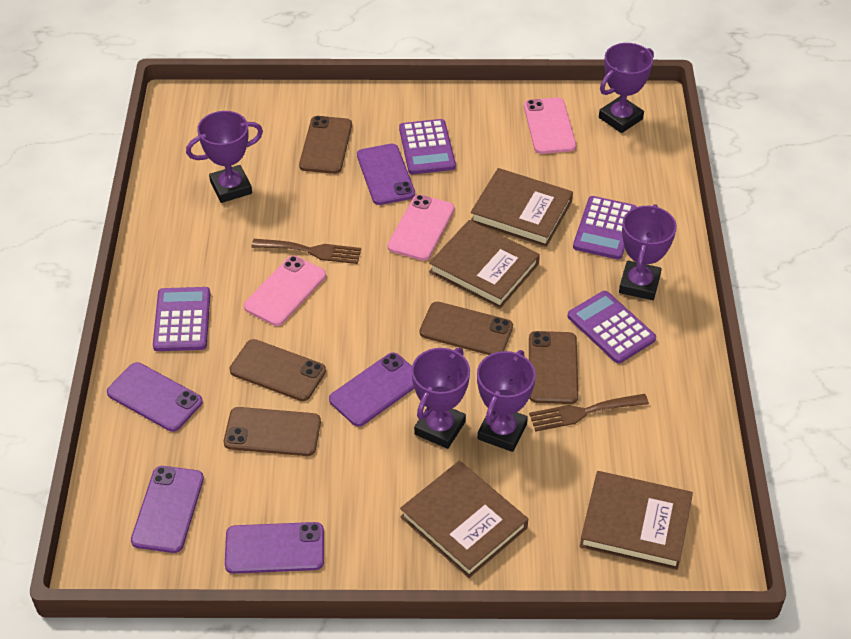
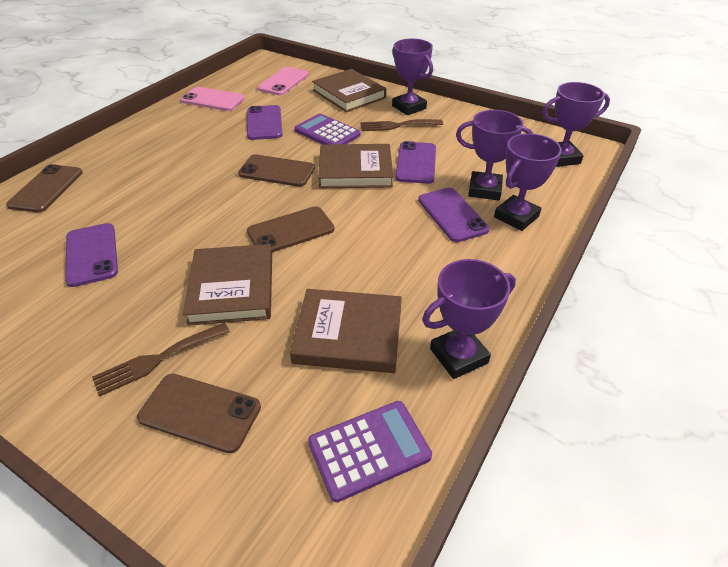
brown phone: [224,407,321,456] [230,339,326,401] [299,116,352,174] [420,302,513,355] [529,331,578,404] = 5 -> [6,164,83,212] [137,374,261,453] [238,154,315,187] [247,206,334,252] = 4
pink phone: [244,256,326,326] [387,195,455,261] [524,97,576,154] = 3 -> [181,87,245,111] [257,67,309,95] = 2
purple calculator: [153,287,211,351] [399,119,456,174] [568,291,656,364] [573,196,636,260] = 4 -> [294,114,361,144] [308,401,432,502] = 2
purple phone: [107,362,203,432] [131,466,204,553] [225,522,324,574] [329,352,415,427] [357,144,415,205] = 5 -> [65,223,118,287] [247,105,283,140] [395,141,436,184] [418,188,490,242] = 4

